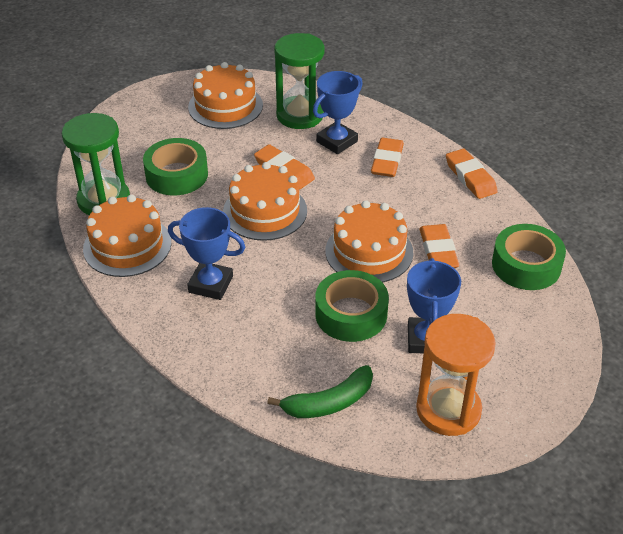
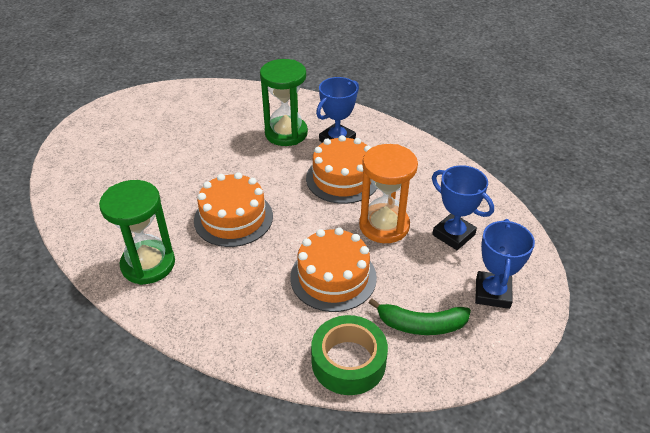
green tape: [143,138,208,195] [315,270,389,342] [492,224,566,290] = 3 -> [311,315,388,395] = 1
orange cake: [83,195,172,277] [188,62,263,129] [223,162,307,241] [325,200,414,283] = 4 -> [194,172,273,247] [290,227,377,312] [306,135,377,204] = 3
orange eraser: [254,144,315,189] [371,138,404,177] [419,224,460,268] [446,149,498,199] = 4 -> none = 0

